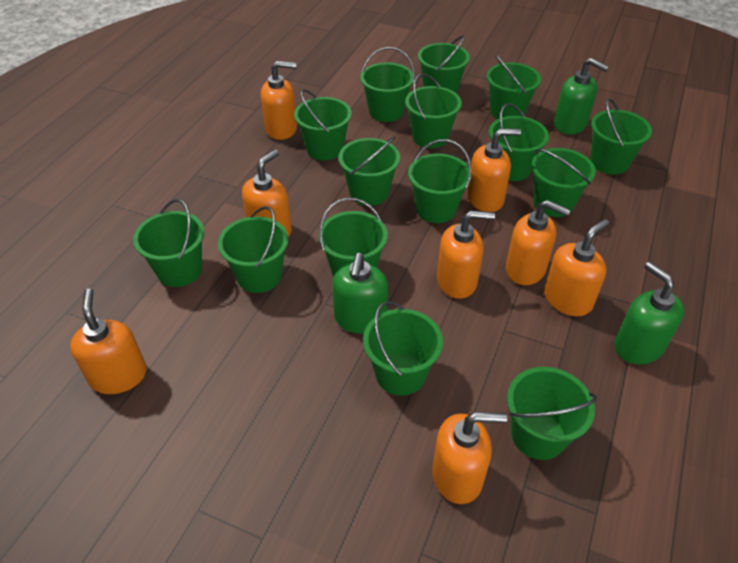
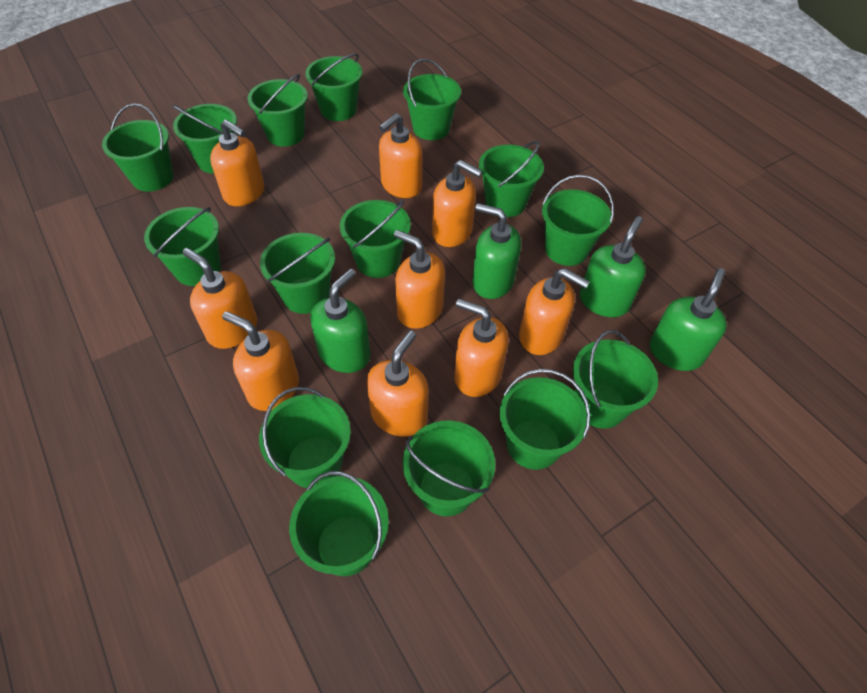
green soap dispenser: [332,253,388,334] [554,58,609,135] [615,262,684,364] = 3 -> [310,269,371,373] [472,203,521,299] [580,216,646,317] [649,268,727,371] = 4
orange soap dispenser: [70,288,147,394] [242,150,292,237] [261,61,297,140] [432,412,507,504] [437,211,495,299] [467,128,521,212] [506,200,571,285] [544,219,609,316] = 8 -> [183,248,257,349] [210,119,265,206] [222,311,299,411] [367,331,429,437] [379,113,422,198] [394,230,445,329] [432,160,482,247] [454,299,509,397] [519,268,590,355] = 9

